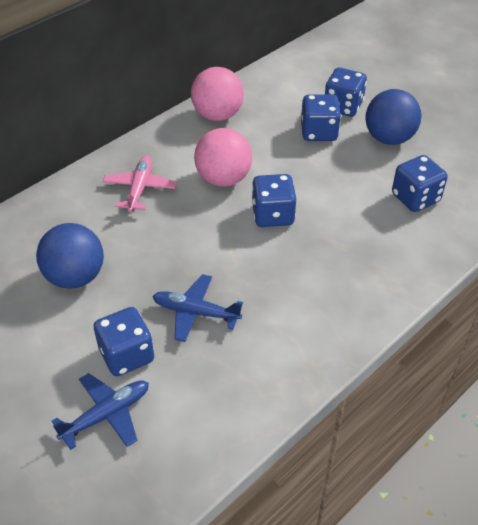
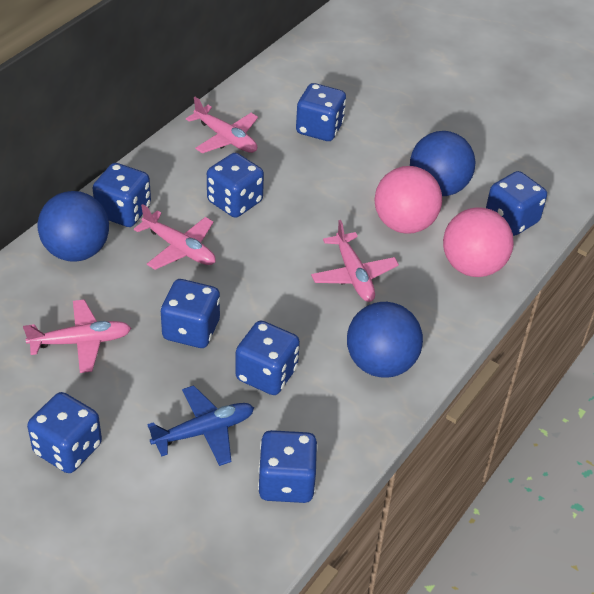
blue ball: [36,223,104,289] [365,89,422,145] = 2 -> [38,191,109,262] [347,302,423,378] [410,131,476,196] = 3
blue dice: [94,307,154,376] [252,174,296,227] [301,94,341,141] [325,68,367,117] [392,155,448,212] = 5 -> [27,392,102,473] [92,163,151,227] [161,279,220,348] [207,153,264,218] [235,321,300,395] [258,430,318,503] [296,83,346,141] [486,171,547,236] = 8
blue plane: [52,373,149,450] [153,274,243,342] = 2 -> [147,385,254,466] = 1
pink plane: [103,156,177,212] = 1 -> [23,299,131,373] [134,204,216,270] [186,97,258,153] [311,220,399,302] = 4

